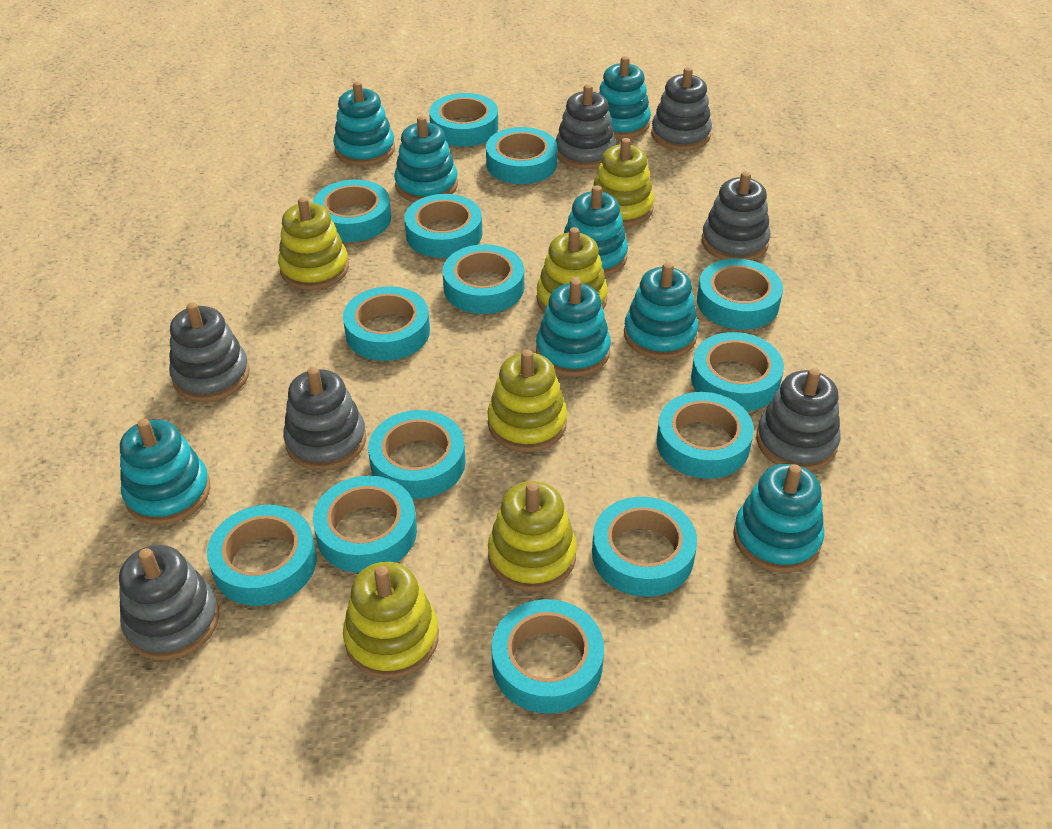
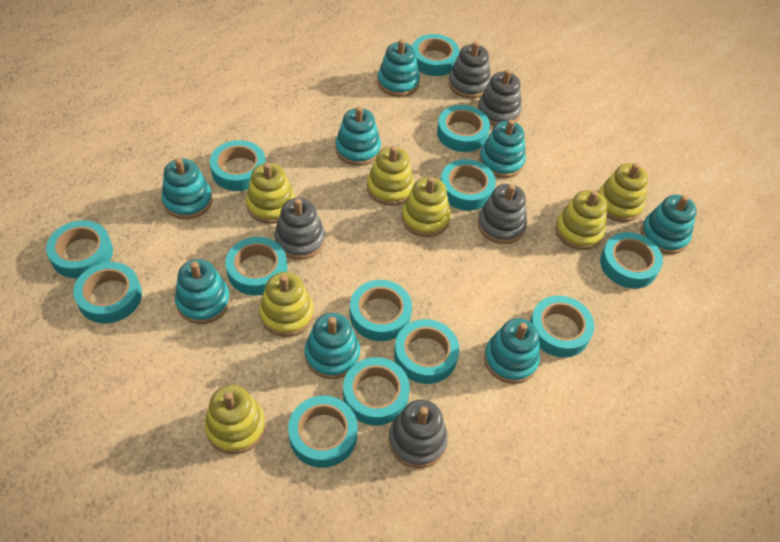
grey stacking toy: [119,545,219,660] [169,302,250,402] [283,367,366,471] [556,84,616,169] [651,67,712,151] [702,171,770,261] [756,368,840,471] = 7 -> [275,198,325,260] [388,399,448,468] [448,41,491,99] [477,184,527,244] [478,69,522,126] = 5
turquoise tape: [207,505,317,606] [313,179,391,242] [313,476,417,573] [343,286,430,361] [368,410,466,499] [404,194,482,258] [429,93,498,147] [443,244,524,314] [486,127,557,184] [491,599,604,714] [592,497,697,597] [656,392,754,479] [691,332,784,411] [697,259,783,330] = 14 -> [46,220,113,279] [73,262,142,323] [210,140,266,191] [225,237,287,295] [288,396,358,468] [343,357,410,425] [350,280,412,341] [394,319,459,384] [412,34,460,76] [437,105,490,152] [441,159,496,211] [530,296,594,357] [600,232,663,289] = 13
yellow stacking toy: [278,197,349,290] [343,562,439,679] [487,350,567,452] [488,481,577,591] [537,227,608,313] [591,138,654,227] = 6 -> [205,385,266,454] [246,163,295,224] [259,272,314,337] [367,146,415,206] [402,177,451,237] [555,190,607,250] [598,163,648,222] = 7

